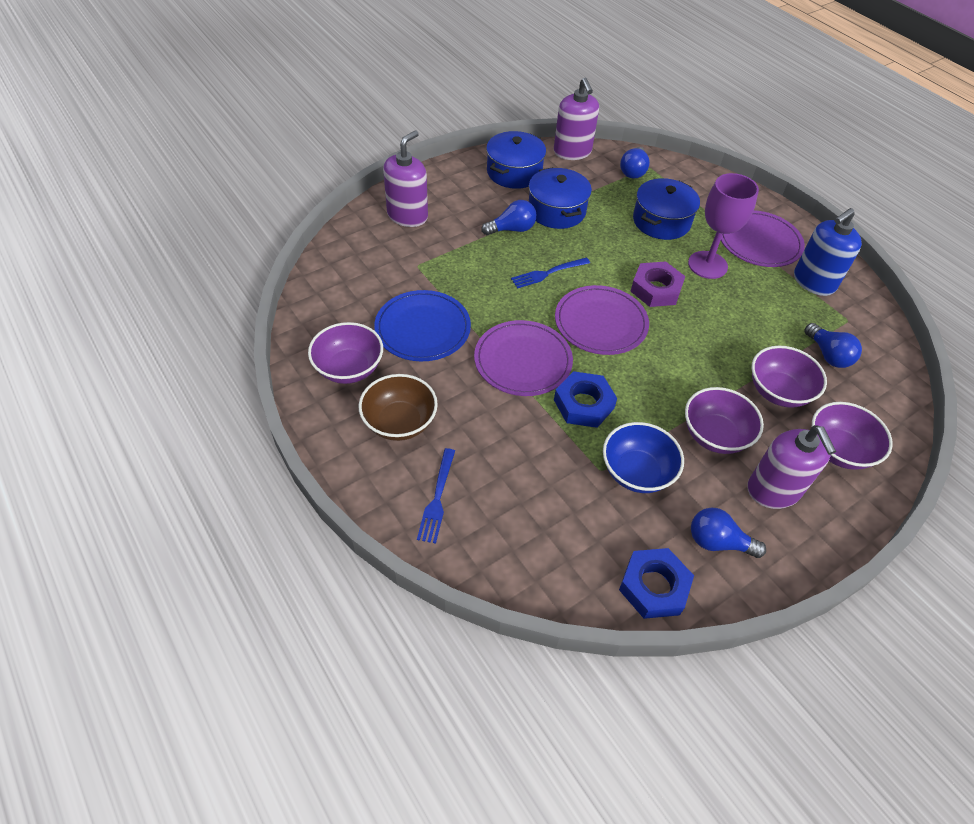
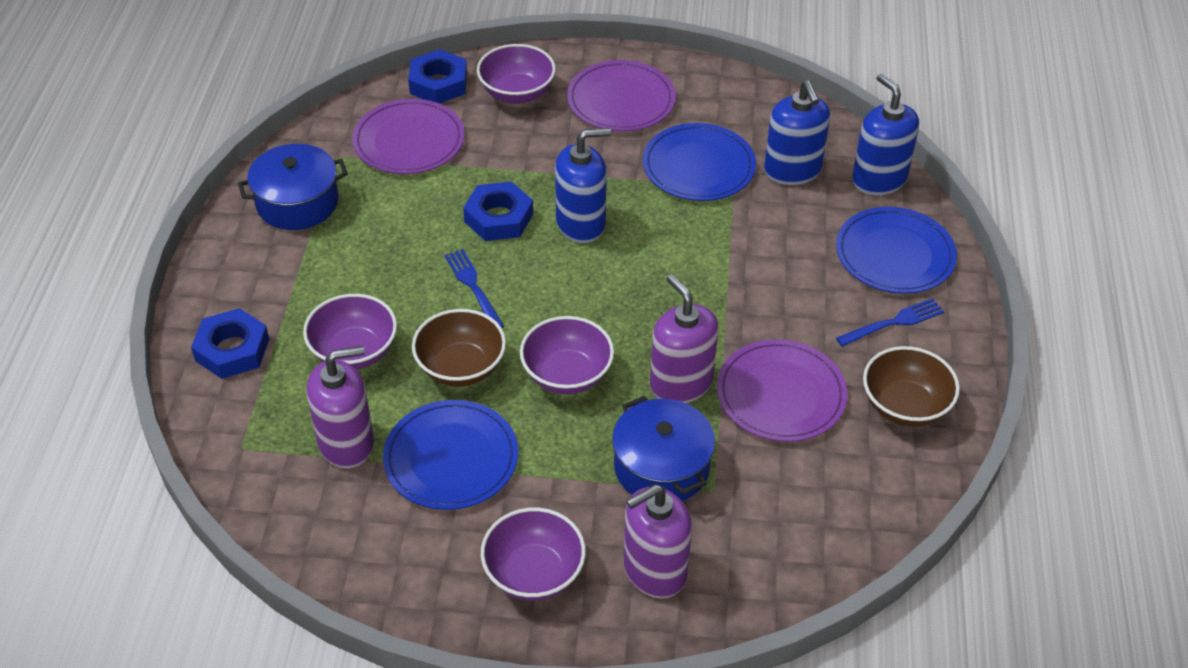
blue bowl: [603,422,684,493] = 1 -> none = 0
blue light bulb: [481,200,536,235] [620,147,650,179] [691,507,766,558] [804,323,862,368] = 4 -> none = 0
blue nut: [554,371,617,428] [619,548,694,619] = 2 -> [191,308,269,379] [408,49,467,103] [463,181,533,241] = 3
blue plate: [374,290,471,361] = 1 -> [383,400,518,510] [643,123,756,201] [836,207,957,294] = 3
blue pot: [486,131,546,189] [529,167,592,229] [633,178,700,240] = 3 -> [238,144,348,230] [612,396,715,501] = 2
blue soap dispenser: [794,208,862,296] = 1 -> [555,128,611,243] [764,80,830,185] [852,74,919,195] = 3
brown bowl: [359,374,438,441] = 1 -> [412,309,506,387] [863,346,960,427] = 2
purple goblet: [688,173,759,279] = 1 -> none = 0
purple nut: [630,262,685,307] = 1 -> none = 0

